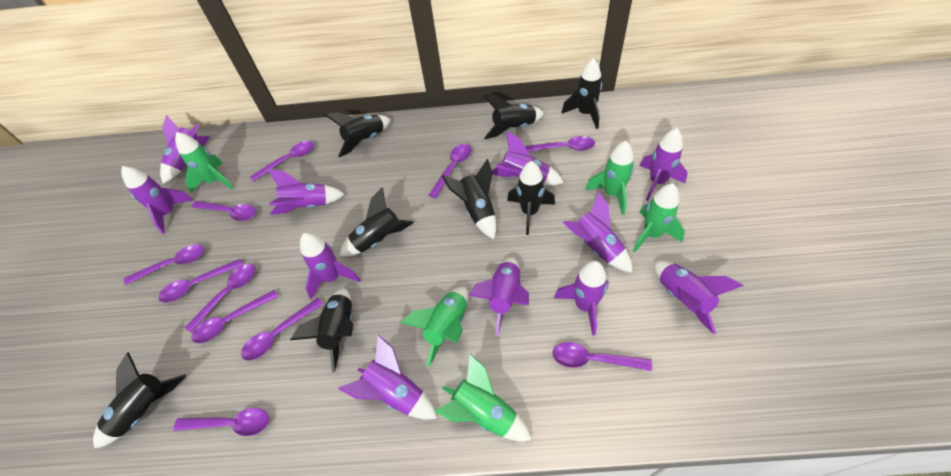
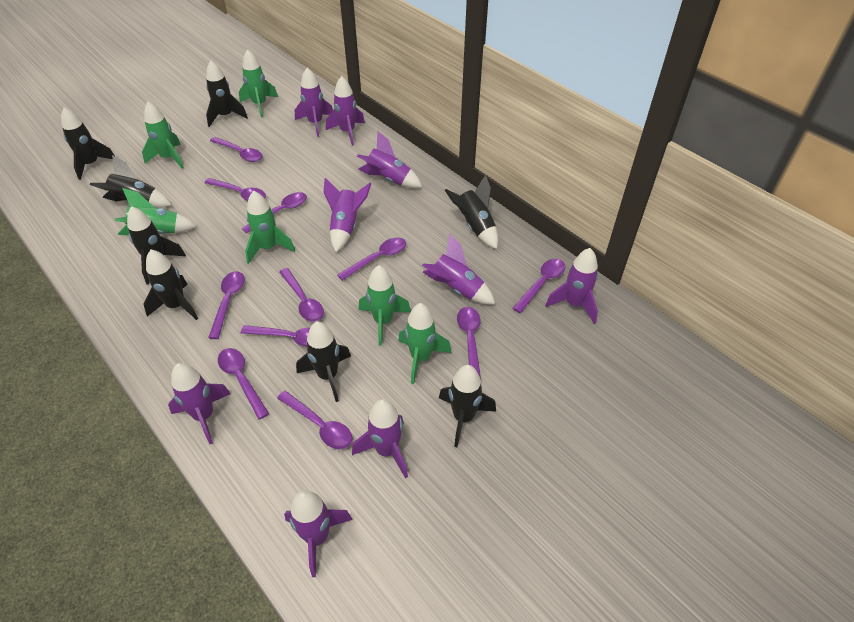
green rocket: [175,132,234,193] [401,287,468,367] [434,354,531,441] [585,141,634,215] [633,183,685,252] = 5 -> [115,188,197,235] [142,102,184,169] [239,49,278,117] [245,191,295,264] [359,265,411,346] [399,303,452,384] = 6
purple rocket: [121,166,194,234] [160,115,210,184] [267,169,345,215] [300,233,360,300] [339,335,437,420] [469,257,529,336] [491,131,564,186] [554,261,609,336] [563,192,633,273] [640,128,688,201] [654,261,744,334] = 11 -> [168,363,231,444] [284,490,353,577] [295,67,333,137] [324,178,371,252] [326,76,365,146] [352,399,408,478] [357,132,422,188] [422,233,495,304] [545,248,598,324] = 9

